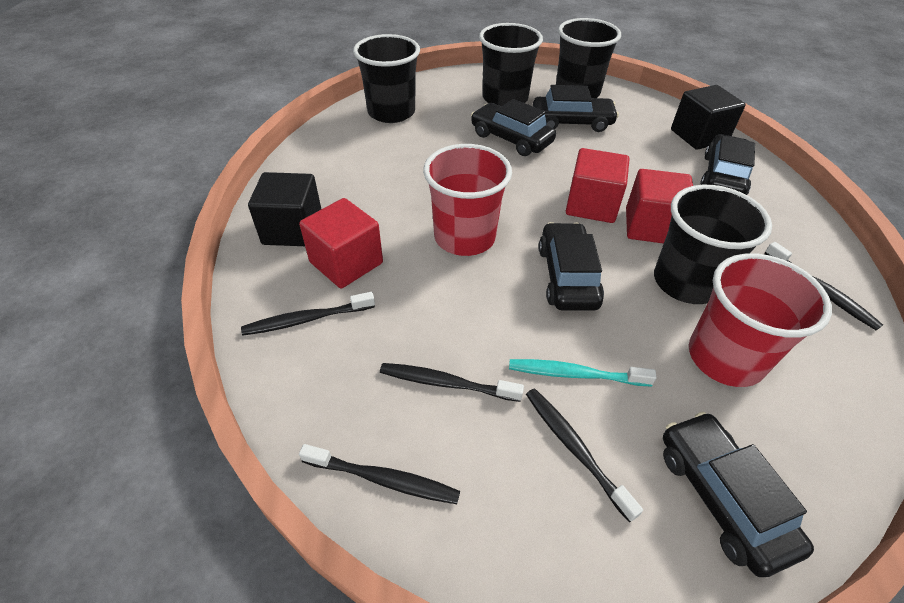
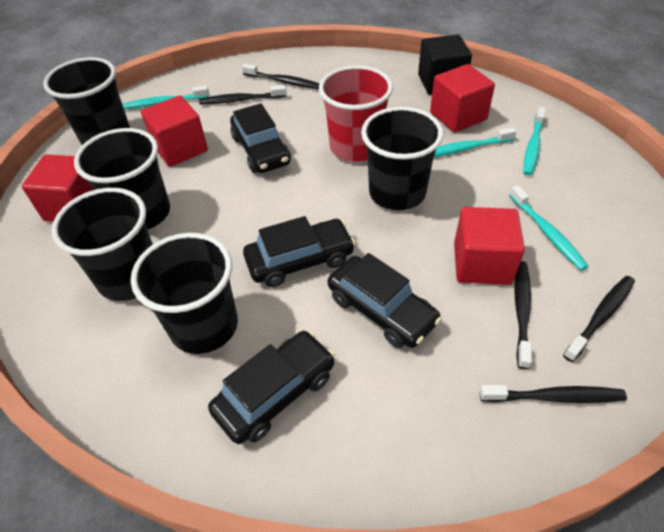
black car: [471,99,556,156] [533,85,619,132] [539,222,604,311] [663,412,814,577] [700,134,755,195] = 5 -> [208,331,335,444] [230,103,291,173] [243,216,355,287] [328,253,442,348] = 4
black cube: [248,172,321,246] [671,85,746,150] = 2 -> [418,34,472,95] = 1
black cup: [353,34,420,123] [479,23,543,106] [556,18,621,98] [654,185,772,304] = 4 -> [43,57,130,145] [51,188,153,301] [74,128,170,230] [131,233,238,354] [361,107,443,210] = 5
red cube: [299,198,383,288] [566,148,630,223] [626,169,693,244] = 3 -> [22,154,94,222] [141,96,208,167] [430,64,495,132] [454,207,525,285] = 4
red cup: [423,144,512,256] [689,253,832,387] = 2 -> [319,65,393,162] = 1
turquoise toothbrush: [509,359,657,386] = 1 -> [122,86,209,109] [434,127,517,157] [509,185,589,270] [523,107,546,176] = 4

